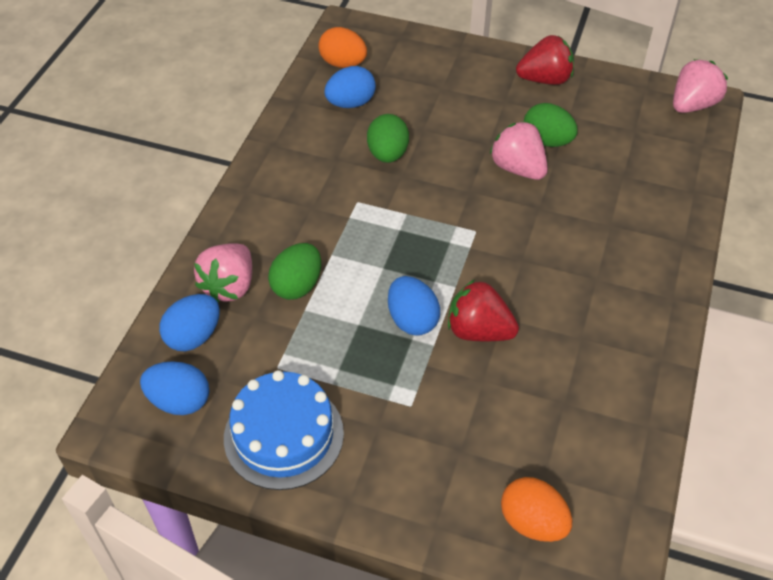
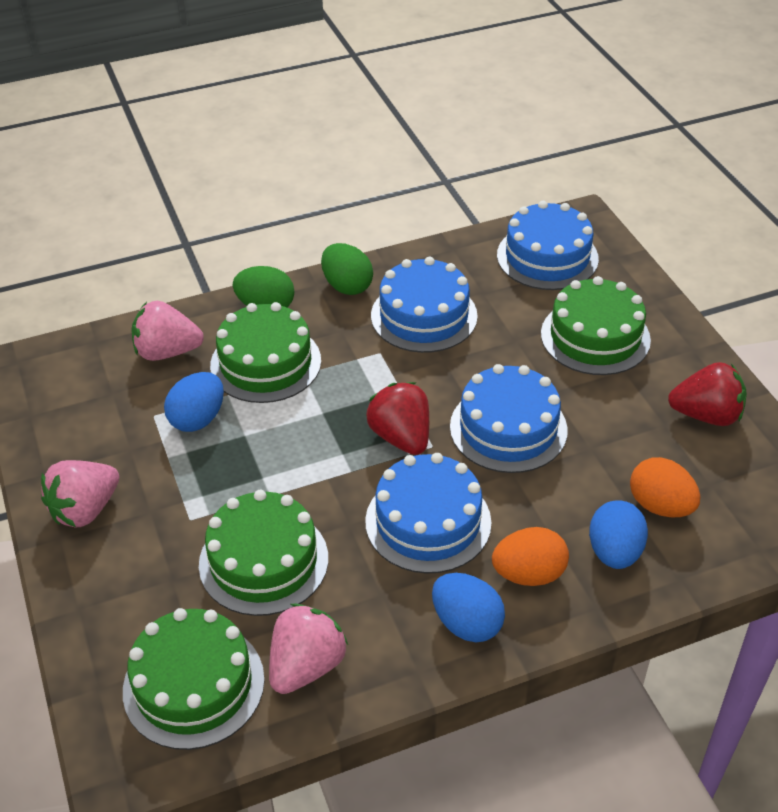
blue cake: [224,370,344,490] = 1 -> [365,453,492,574] [371,257,478,353] [450,364,568,473] [497,201,599,290] = 4
blue egg: [140,361,209,415] [159,294,220,351] [324,66,376,108] [388,276,440,336] = 4 -> [164,372,224,432] [432,573,505,642] [589,501,648,569] = 3
green cake: none = 0 -> [123,608,265,750] [199,490,328,616] [210,302,321,403] [541,276,651,375] = 4
green egg: [268,243,321,300] [367,114,409,163] [524,103,578,147] = 3 -> [233,266,294,307] [321,243,373,295] = 2

